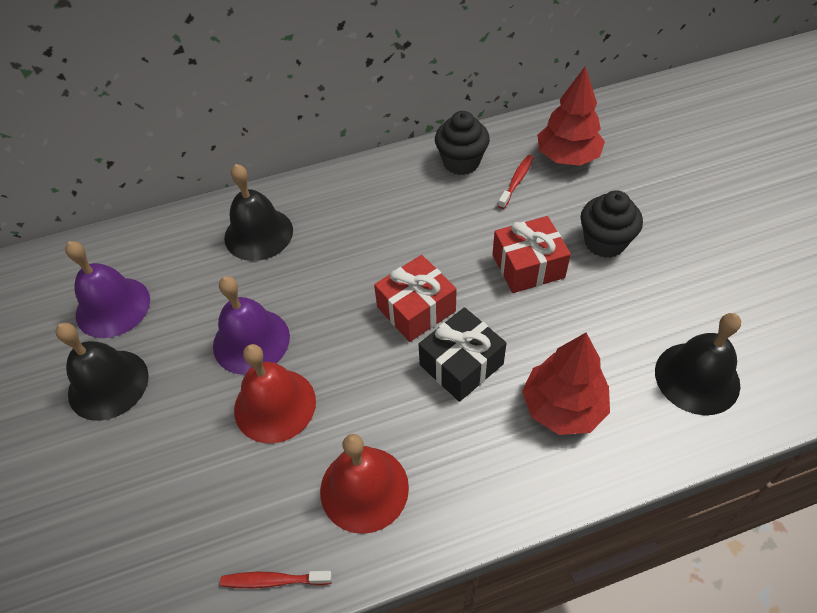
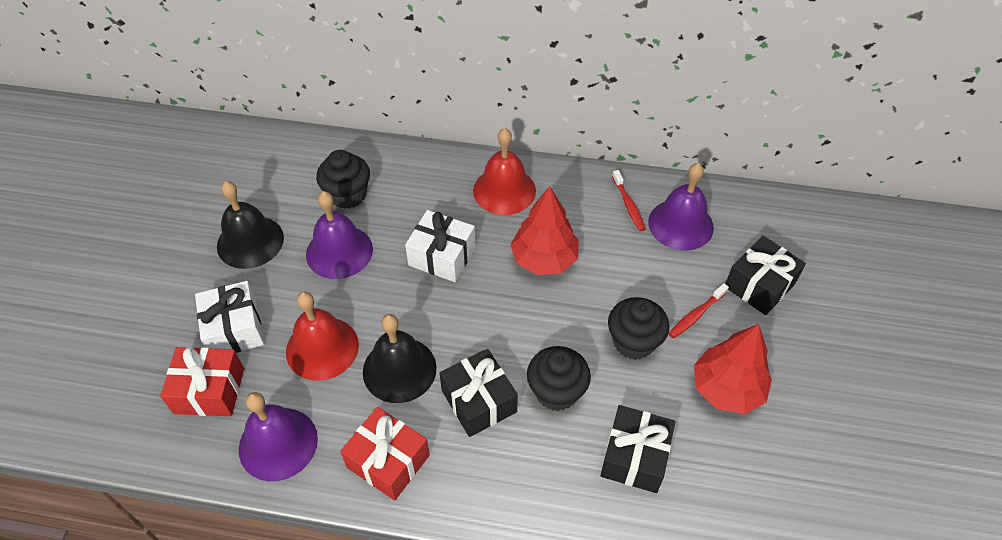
black bell: [55,323,149,421] [224,164,293,261] [655,313,741,415] = 3 -> [217,181,284,269] [363,314,437,403] = 2
black cupcake: [435,111,490,175] [581,191,643,258] = 2 -> [316,150,370,209] [527,346,591,411] [608,297,669,360] = 3
black gift: [419,307,507,402] = 1 -> [440,349,518,437] [600,405,675,493] [725,236,806,315] = 3
purple bell: [65,241,150,338] [213,276,290,375] = 2 -> [239,392,318,481] [306,191,373,279] [648,163,714,251] = 3
white gift: none = 0 -> [195,281,264,353] [405,210,476,282] = 2

